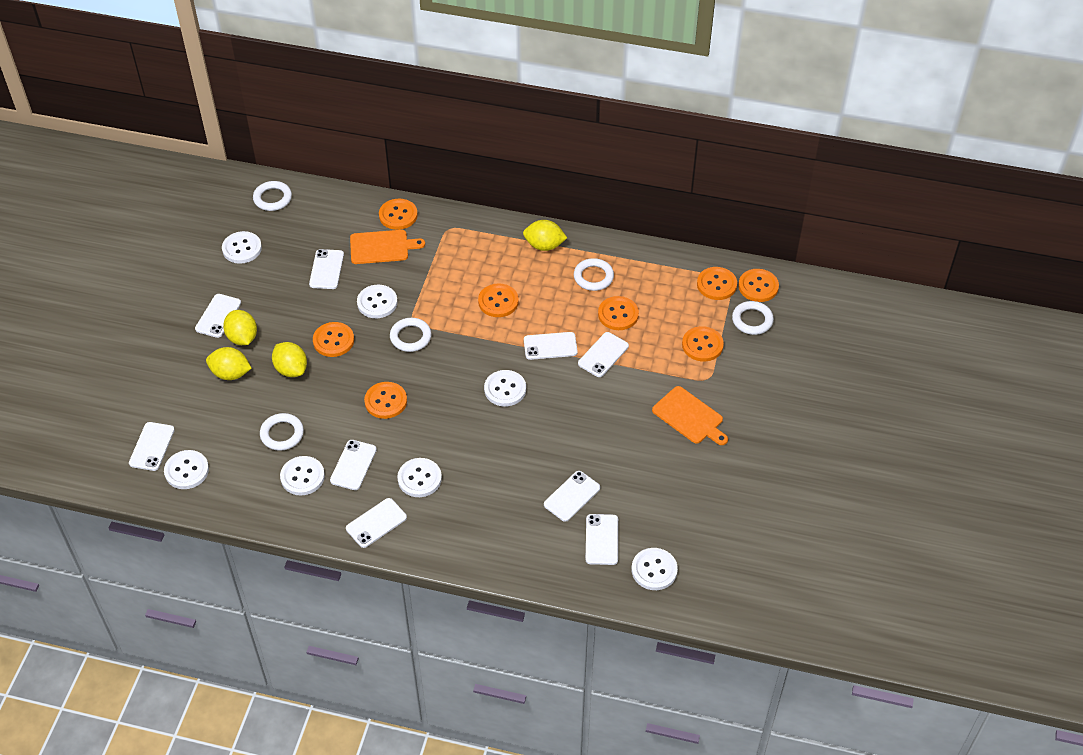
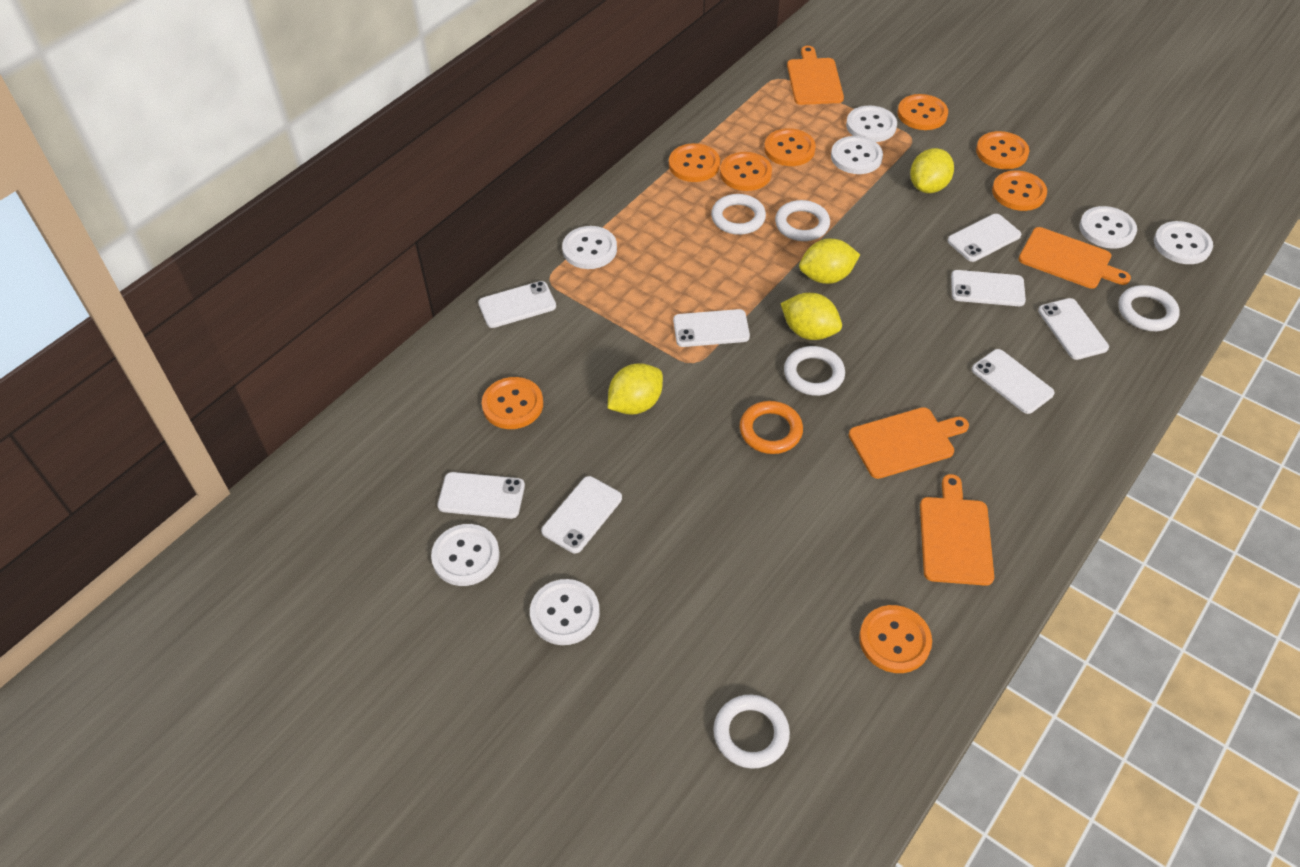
orange cutting board: [350,230,425,264] [652,386,728,445] = 2 -> [787,46,844,105] [849,407,969,479] [920,474,994,586] [1019,227,1131,289] = 4
orange ring: none = 0 -> [740,401,803,454] = 1
white phone: [129,422,175,471] [195,294,241,338] [309,249,344,289] [330,440,377,490] [346,498,407,548] [524,332,578,360] [544,471,600,522] [578,332,629,377] [586,514,618,565] = 9 -> [437,472,525,519] [478,281,556,328] [541,476,622,553] [673,309,750,347] [947,214,1021,262] [951,270,1026,306] [972,349,1055,414] [1038,298,1109,360] = 8

